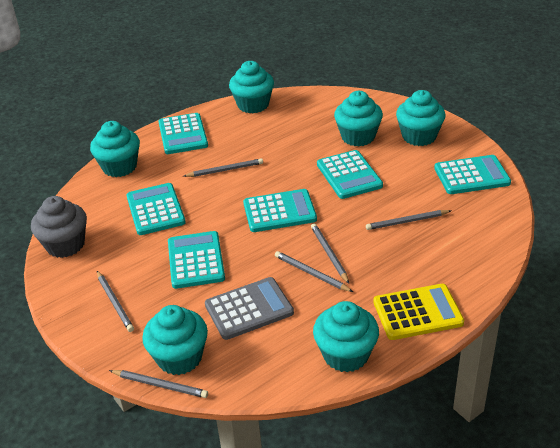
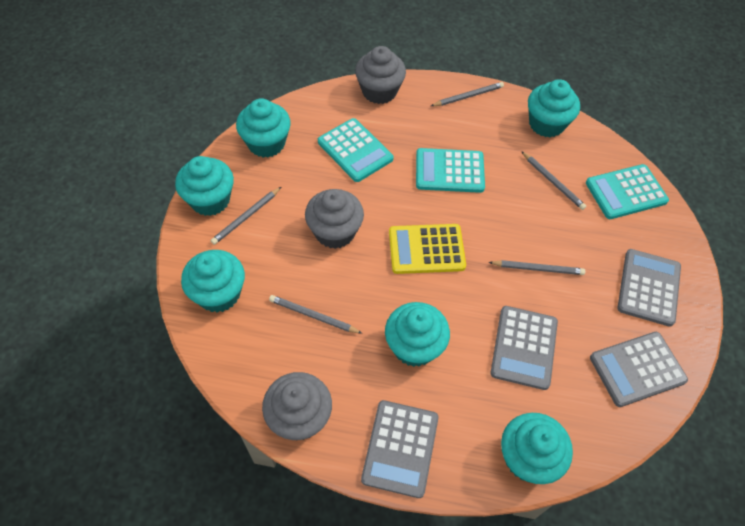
grey calculator: [205,277,294,340] = 1 -> [361,400,439,498] [491,306,558,390] [590,332,688,407] [618,249,681,327] = 4
grey cupcake: [31,196,87,258] = 1 -> [262,372,332,440] [305,189,364,249] [355,46,406,104] = 3
grey pencil: [97,271,134,332] [109,370,208,398] [184,158,263,177] [275,251,353,292] [311,223,349,283] [366,210,451,230] = 6 -> [211,187,281,245] [269,295,363,334] [431,82,504,106] [488,260,586,275] [521,151,586,210] = 5
turquoise calculator: [126,183,186,235] [159,113,208,154] [168,231,225,289] [243,189,317,232] [317,150,383,199] [434,155,511,194] = 6 -> [318,118,394,182] [416,148,485,193] [586,164,669,219] = 3

